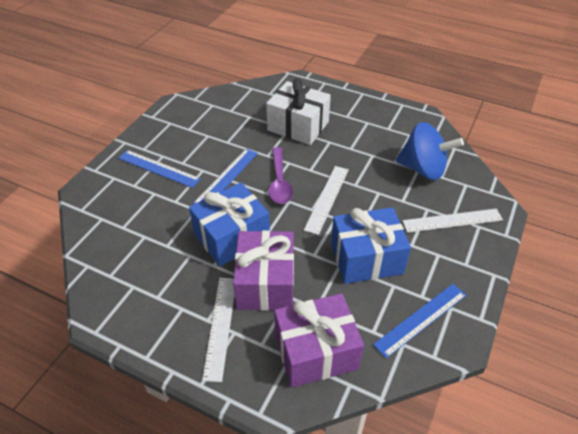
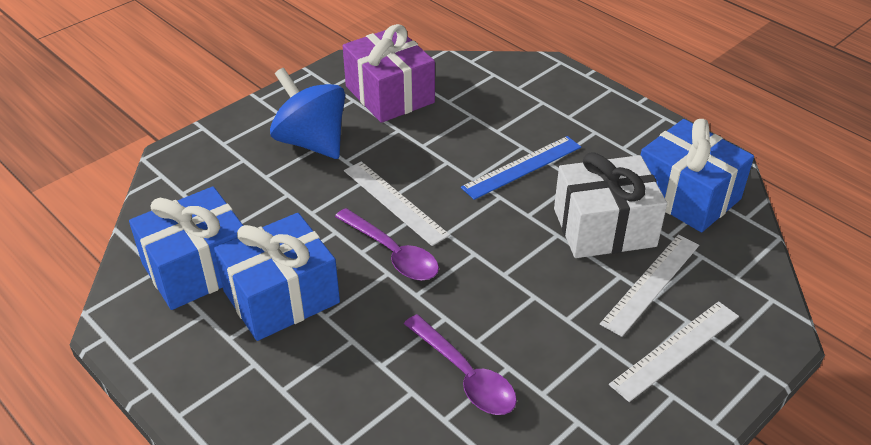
blue gift: [189,182,270,266] [331,207,411,284] = 2 -> [129,186,243,310] [214,213,340,341] [641,119,754,232] = 3
blue ruler: [118,150,201,188] [193,149,258,204] [373,284,466,358] = 3 -> [461,136,581,200] = 1
purple gift: [233,230,294,311] [274,293,364,388] = 2 -> [343,24,435,123] = 1
purple spoon: [269,147,293,204] = 1 -> [335,208,439,281] [404,314,517,415] = 2

